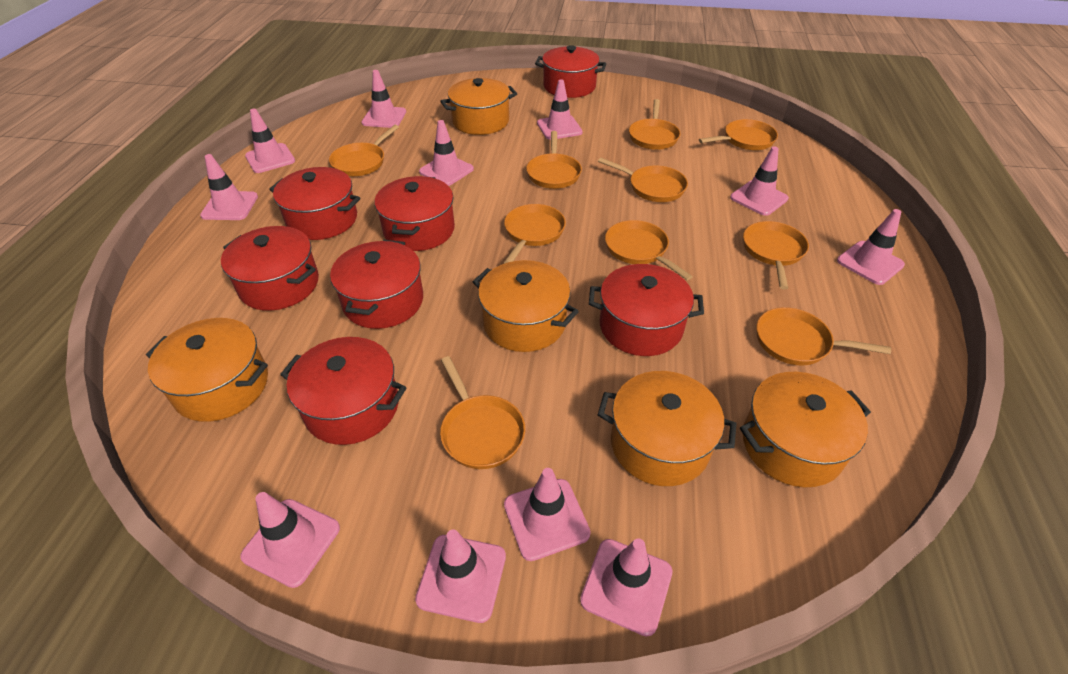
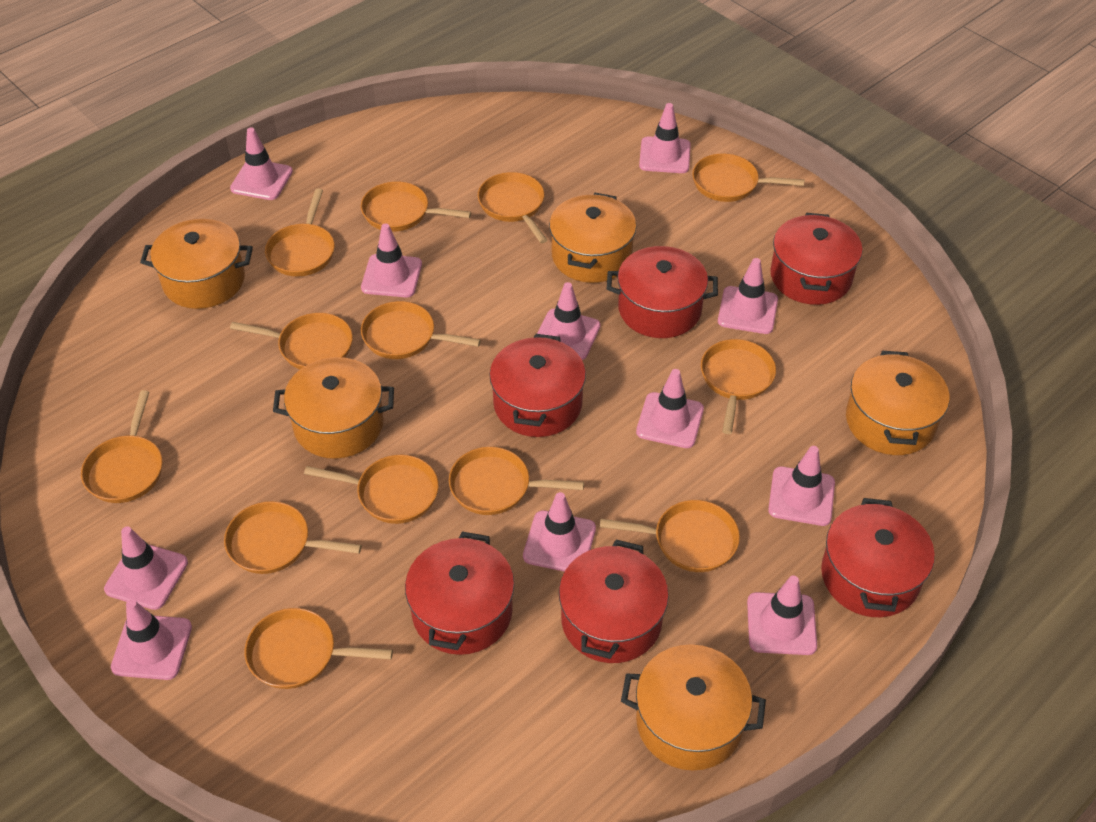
orange pan: [329,125,399,176] [440,356,525,469] [504,204,566,264] [526,131,582,189] [598,158,688,202] [605,220,693,281] [629,99,681,150] [699,119,778,150] [743,221,809,290] [756,307,891,365] = 10 -> [81,390,163,503] [224,501,362,574] [230,313,353,369] [245,608,393,689] [265,188,335,276] [304,455,439,524] [361,182,471,232] [361,301,481,359] [449,447,584,515] [478,172,547,243] [600,500,740,572] [692,153,804,202] [701,339,776,434] = 13
red pot: [221,226,319,311] [269,167,360,240] [280,337,407,445] [330,240,423,329] [375,176,455,251] [535,45,606,98] [589,264,704,356] = 7 -> [405,532,514,655] [489,334,586,437] [559,540,669,663] [607,246,718,338] [770,213,862,305] [821,498,935,617] = 6

